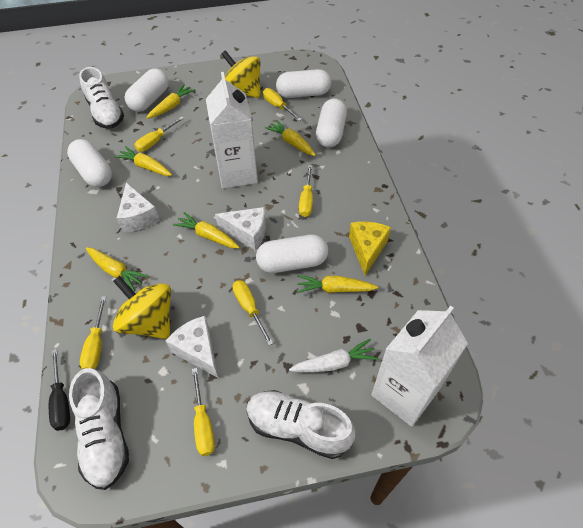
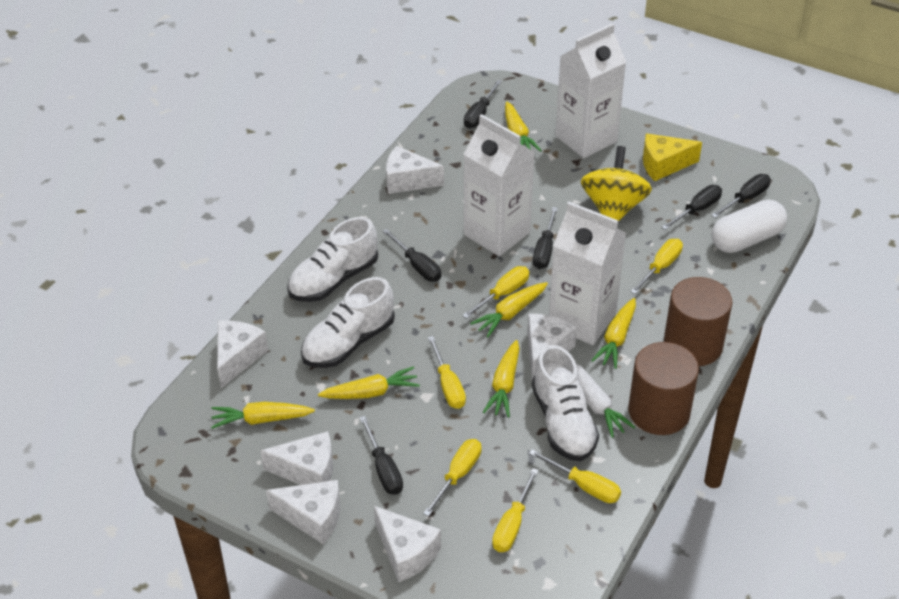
black screwdriver: [49,349,70,431] = 1 -> [359,416,403,495] [382,229,441,282] [464,80,502,128] [533,207,558,269] [661,185,722,230] [711,174,771,218] = 6
brown cylinder: none = 0 -> [628,342,699,435] [664,277,733,366] = 2
white capsule: [67,139,112,187] [125,68,169,112] [256,235,328,273] [276,69,331,98] [316,98,347,147] = 5 -> [711,199,787,253] = 1
white carton: [206,72,258,189] [371,306,468,427] = 2 -> [463,114,534,256] [549,202,626,345] [555,23,626,158] = 3
white cheese: [116,183,160,232] [166,316,218,378] [215,207,266,251] = 3 -> [217,320,268,388] [260,431,333,485] [266,480,340,545] [374,506,441,582] [386,146,444,194] [527,313,577,379] = 6
yellow spinning top: [113,276,171,339] [221,50,261,98] = 2 -> [581,146,652,221] = 1

